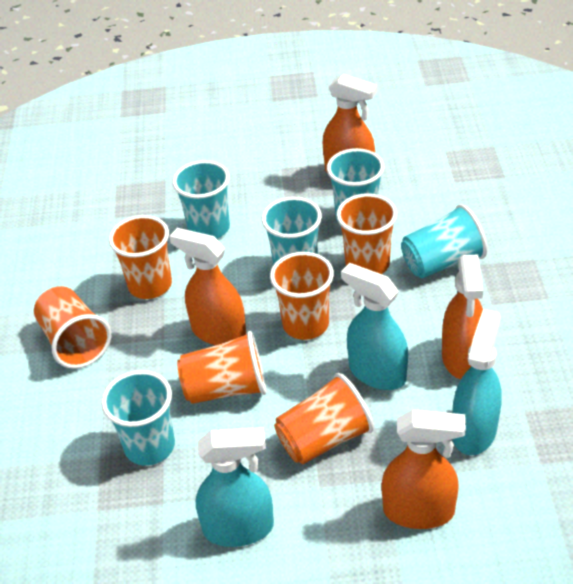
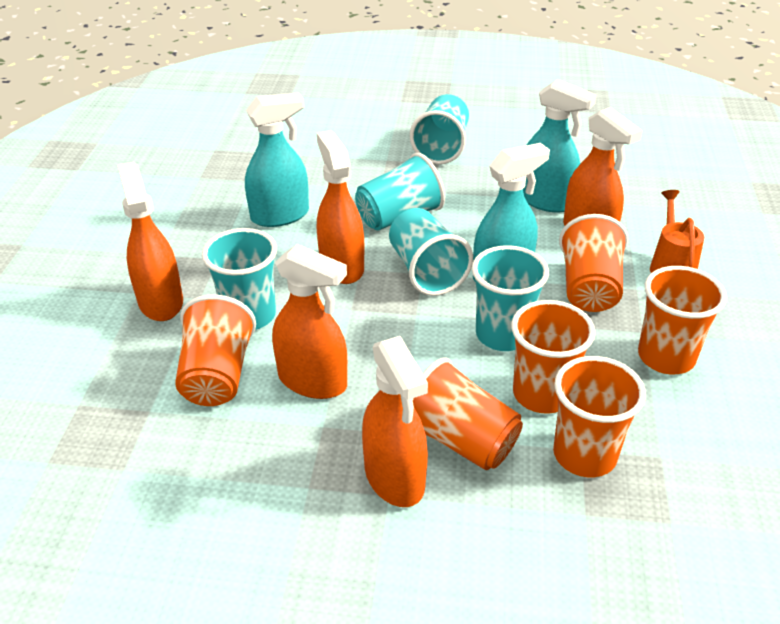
orange spray bottle: [169,228,246,345] [323,74,377,173] [381,409,466,529] [442,255,483,379] = 4 -> [118,162,183,321] [272,244,347,399] [317,130,364,284] [362,336,428,507] [563,107,642,226] = 5
orange watering can: none = 0 -> [650,190,704,273] = 1

